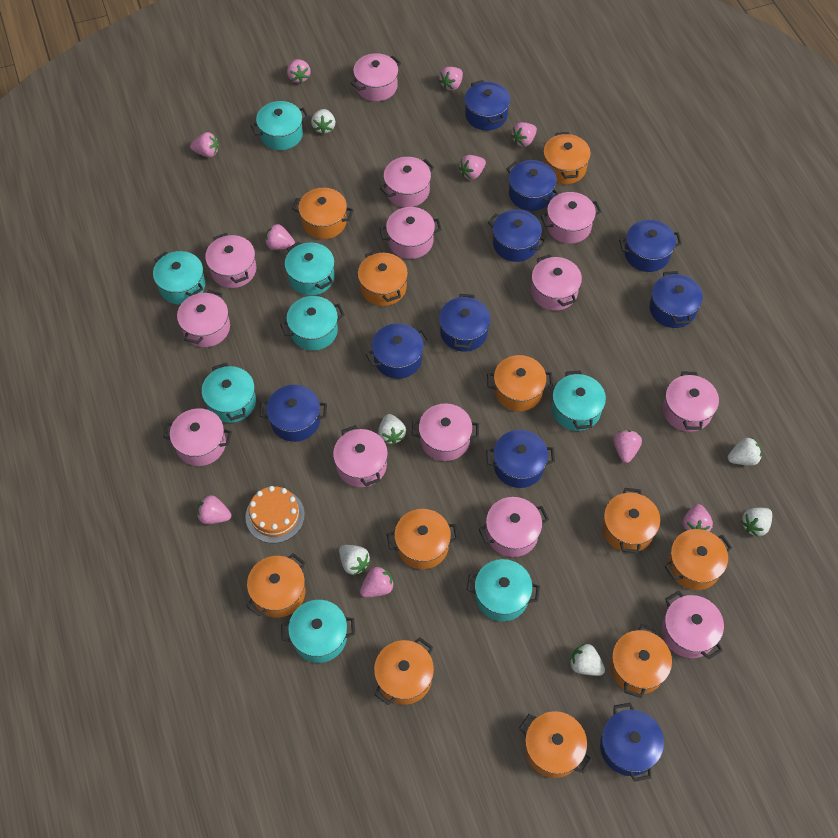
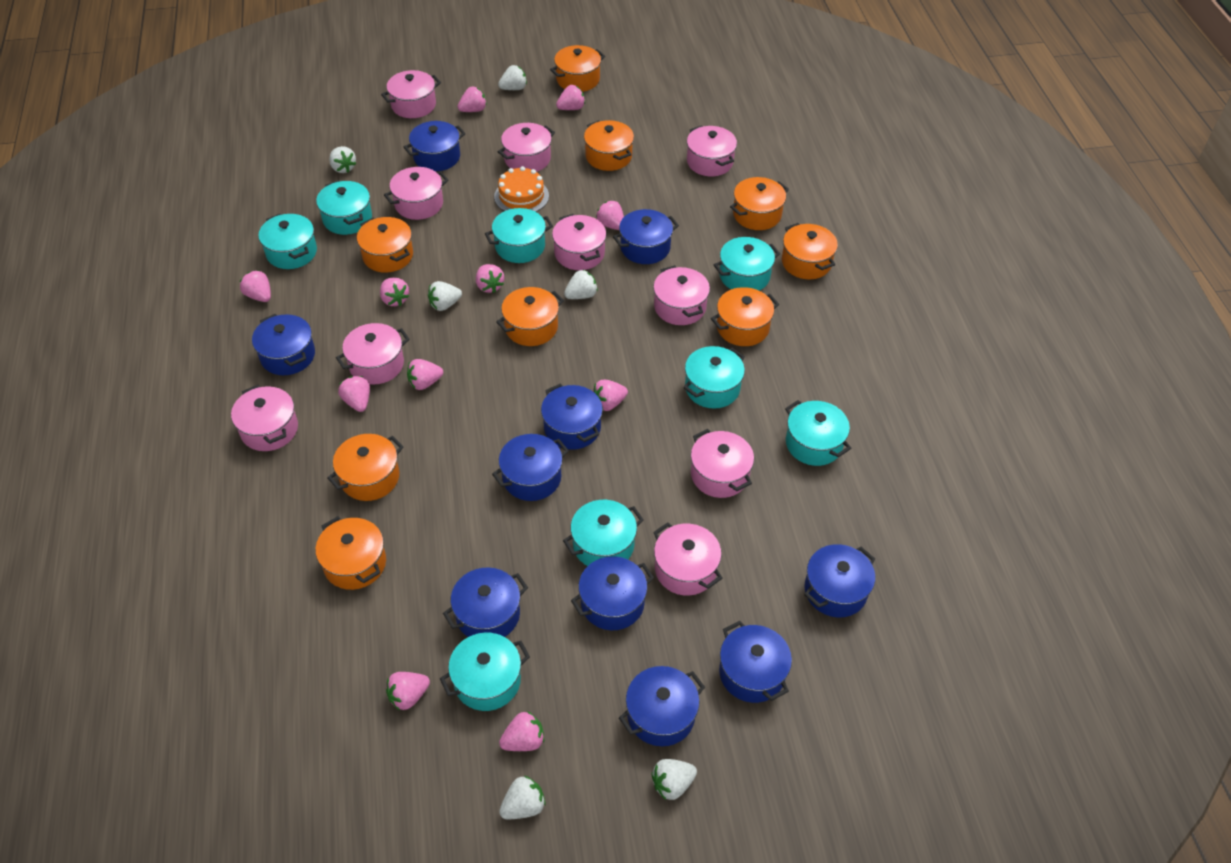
orange pot: [247,553,306,618] [292,188,354,239] [358,250,408,306] [374,637,434,705] [387,509,459,569] [487,355,553,411] [519,711,593,778] [543,132,591,184] [602,488,660,553] [610,624,672,698] [665,529,732,590] = 11 -> [315,516,386,590] [328,434,403,501] [357,217,413,273] [496,287,564,346] [550,45,605,92] [584,120,634,171] [711,287,779,346] [730,177,789,230] [782,223,838,279] = 9
pink pot: [163,408,232,466] [177,290,230,347] [205,233,257,288] [333,425,388,487] [351,53,401,101] [380,157,434,207] [380,207,442,259] [412,403,479,461] [479,497,549,557] [531,254,582,311] [541,192,602,244] [662,591,724,659] [663,371,719,432] = 13 -> [231,385,298,451] [336,323,410,384] [381,70,441,118] [384,167,449,220] [498,123,555,172] [552,214,606,270] [653,265,710,325] [653,522,723,596] [687,125,737,176] [691,429,754,498] = 10
pink strawberry: [190,132,218,157] [197,495,231,524] [265,224,295,250] [287,59,311,83] [360,566,394,598] [439,67,463,90] [459,155,486,180] [511,122,537,147] [613,430,642,463] [683,504,713,532] = 10 -> [240,270,271,302] [338,376,370,412] [380,278,409,306] [386,672,430,710] [407,359,443,390] [457,86,487,112] [476,264,504,293] [499,711,544,751] [556,85,585,110] [593,380,628,411] [596,200,624,230] = 11

